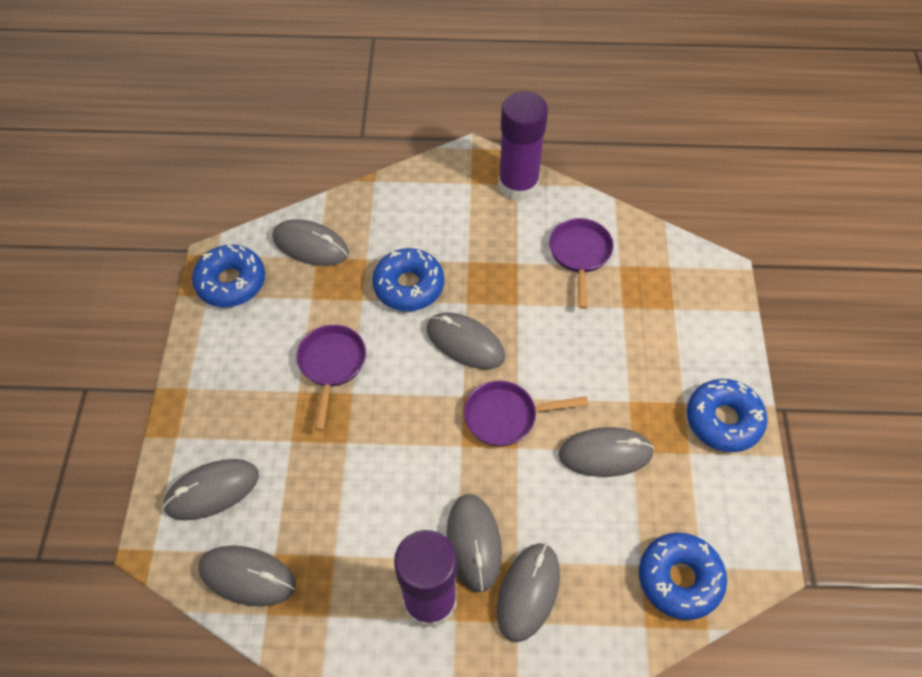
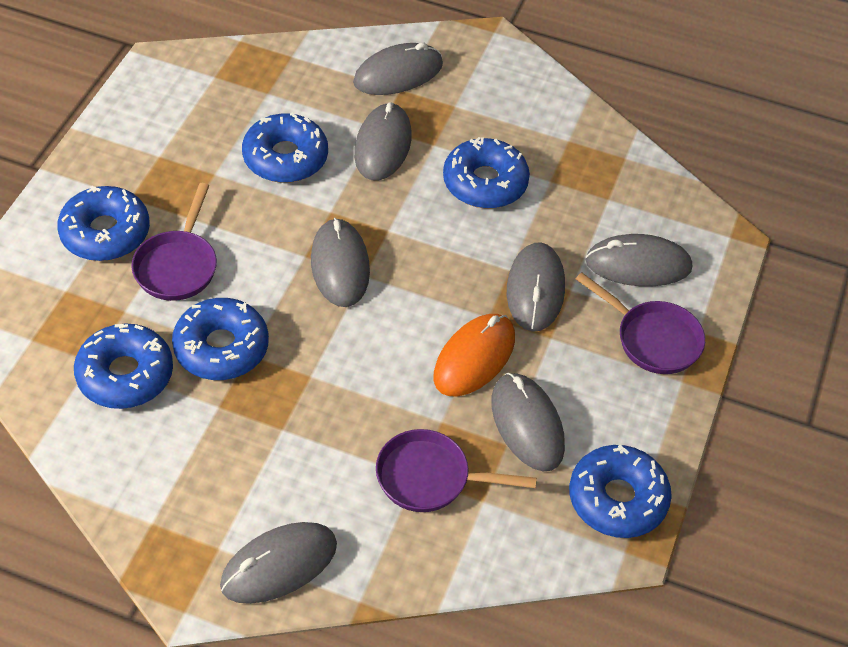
blue donut: [192,244,265,307] [372,248,444,311] [639,533,727,620] [687,379,767,452] = 4 -> [57,186,150,261] [74,323,173,409] [172,298,269,380] [242,113,328,183] [443,137,530,208] [569,445,672,538] = 6
orange mouse: none = 0 -> [433,314,515,396] = 1
purple glue stick: [394,530,457,628] [498,91,548,201] = 2 -> none = 0

